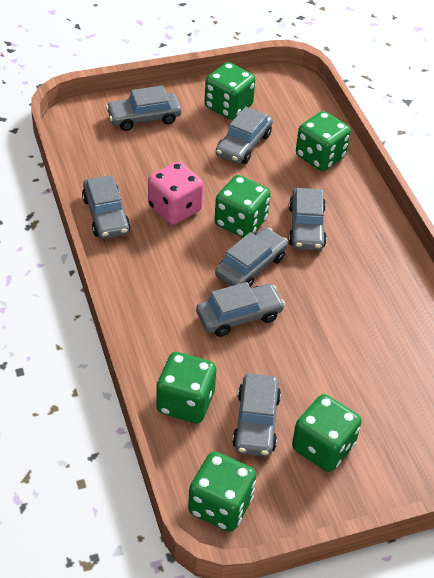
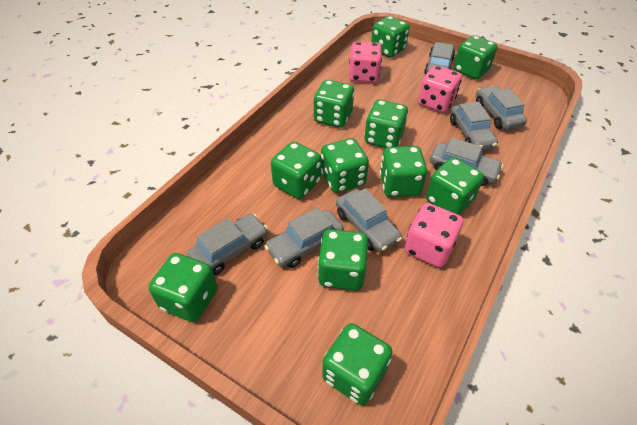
green dice: [156,352,216,423] [188,452,256,532] [204,62,256,120] [214,175,271,238] [292,394,362,472] [296,111,351,171] = 6 -> [148,253,218,322] [271,142,321,199] [314,80,354,128] [318,229,368,291] [321,138,369,193] [322,323,392,405] [364,99,408,148] [371,16,410,58] [380,146,427,197] [426,157,484,215] [454,35,498,79] = 11
pink dice: [148,161,203,225] = 1 -> [349,41,382,83] [405,203,463,268] [418,65,462,113] = 3

